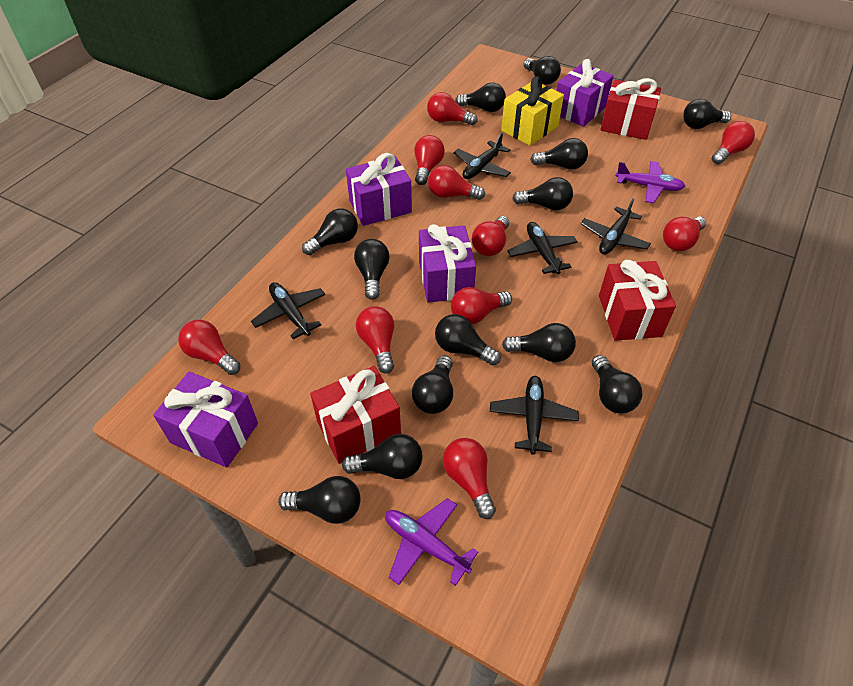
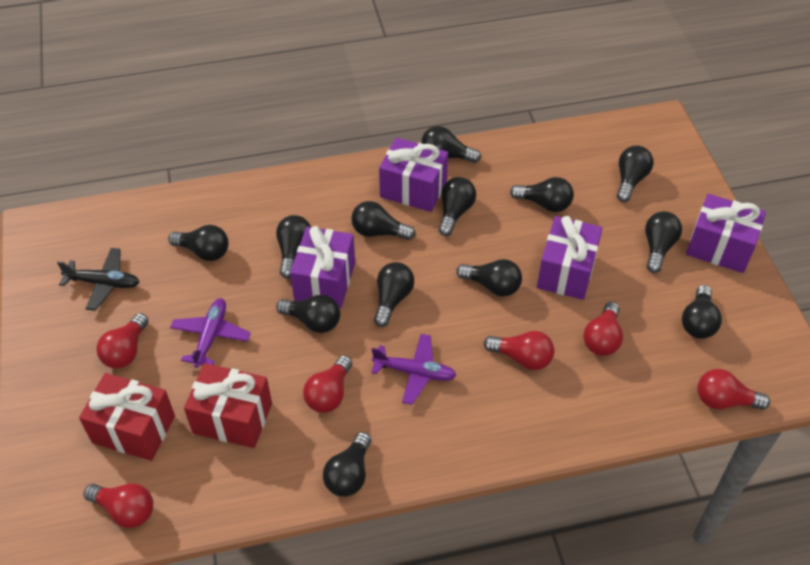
black plane: [251,282,325,339] [454,133,511,179] [490,376,579,455] [507,222,578,274] [581,198,651,255] = 5 -> [57,248,139,311] = 1
red gift: [310,366,401,464] [599,260,676,341] [600,78,661,140] = 3 -> [79,373,175,461] [184,363,272,448] = 2
red light bulb: [178,320,241,375] [356,306,394,373] [414,135,445,185] [427,92,478,125] [428,165,485,200] [443,438,496,519] [451,287,512,324] [472,216,509,256] [663,216,706,251] [712,121,755,164] = 10 -> [84,483,153,528] [97,313,149,369] [303,355,352,413] [484,331,554,370] [583,302,623,356] [697,369,770,410] = 6
yellow gift: [501,76,564,146] = 1 -> none = 0

